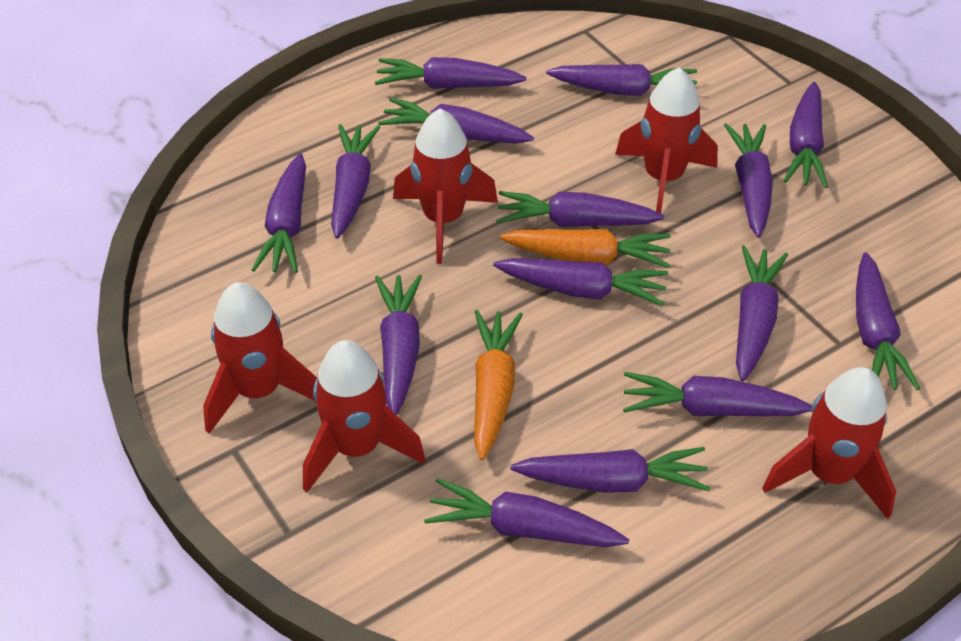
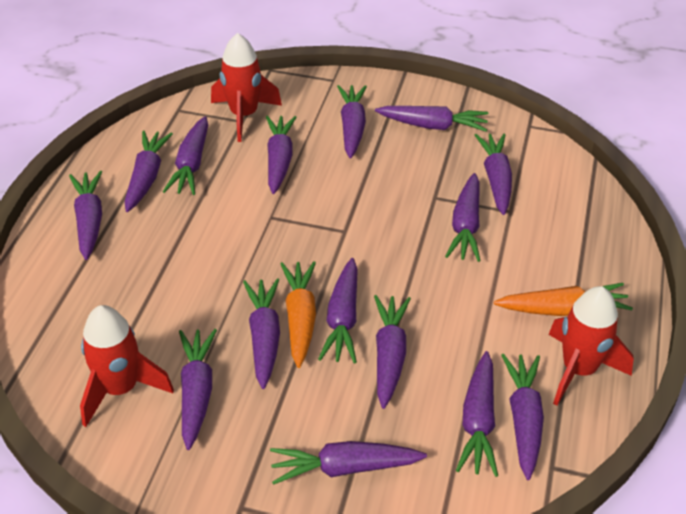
red rocket: [203,282,317,434] [303,340,425,492] [393,109,498,264] [615,67,718,214] [762,367,896,519] = 5 -> [80,305,174,427] [211,33,282,142] [548,286,634,406] = 3

